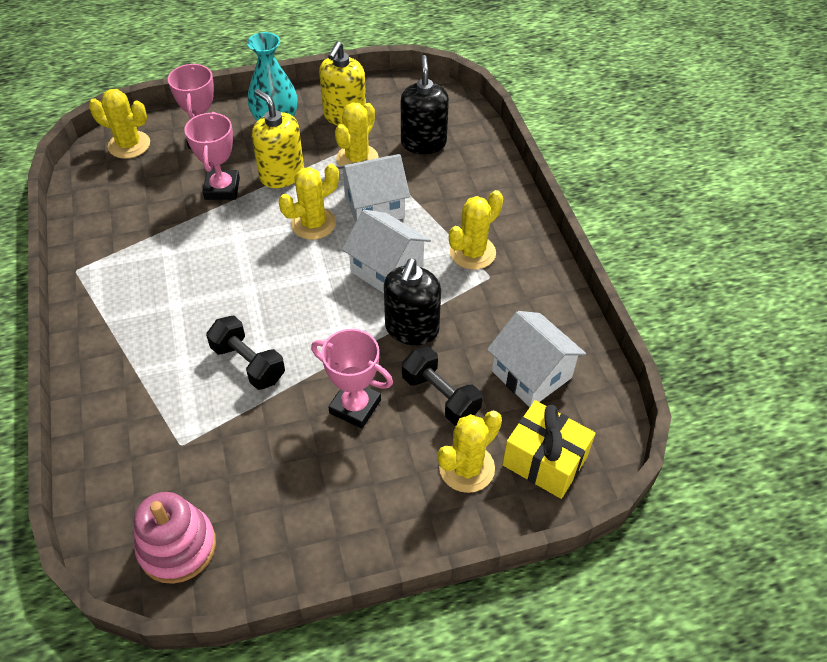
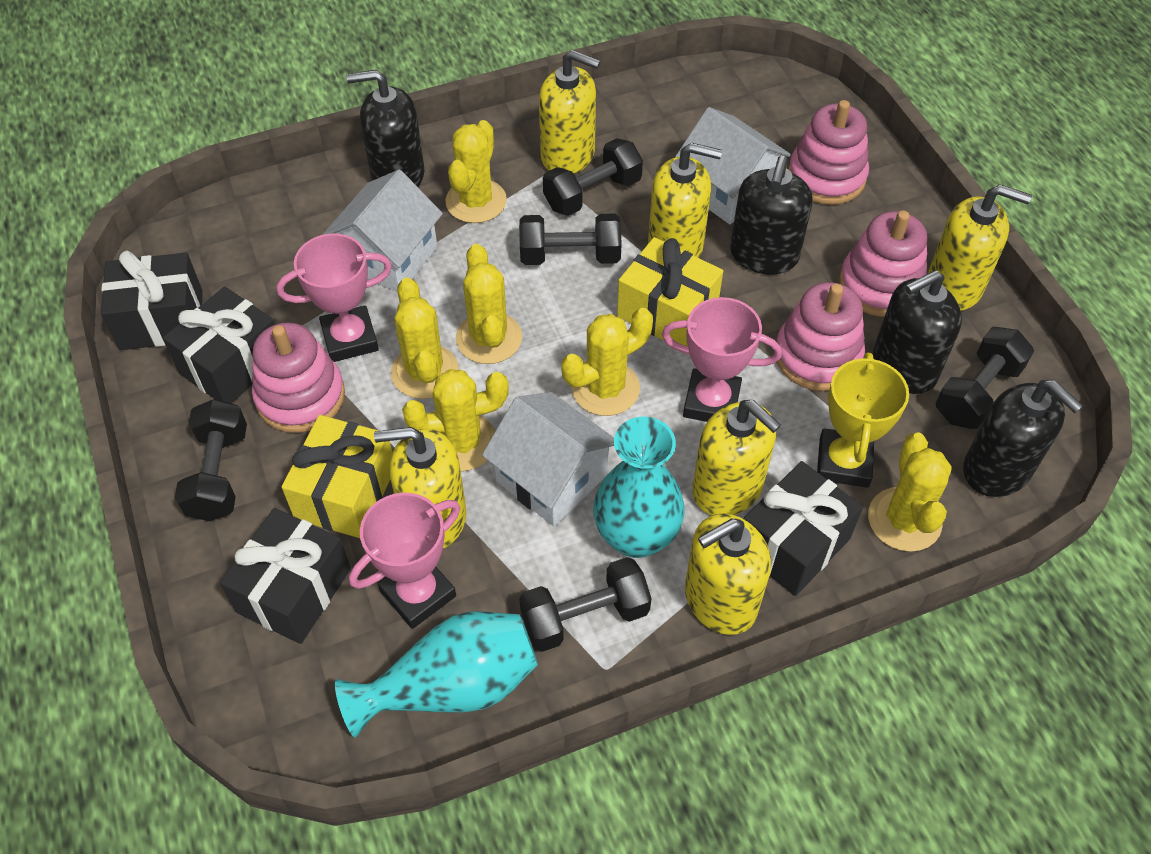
black dumbbell: [206,316,285,390] [402,346,483,425] = 2 -> [175,399,247,521] [519,214,621,265] [519,557,652,652] [543,138,643,216] [935,327,1034,429] = 5
black gift: none = 0 -> [101,250,203,350] [163,287,275,404] [220,508,351,644] [744,461,863,596] = 4
black soap dispenser: [384,259,441,345] [401,55,449,154] = 2 -> [346,70,424,187] [730,156,812,274] [873,270,962,394] [963,380,1083,497] = 4
pink stacking toy: [134,492,216,584] = 1 -> [252,323,345,433] [777,282,865,391] [788,100,869,205] [839,211,927,317] = 4
turquoise vase: [247,32,298,121] = 1 -> [335,611,538,738] [593,417,685,558] = 2
yellow cactus: [89,89,150,159] [279,164,339,240] [335,102,379,166] [438,411,502,493] [449,190,503,270] = 5 -> [391,278,459,399] [402,369,509,471] [445,120,507,223] [456,244,522,364] [561,308,653,416] [868,433,952,552] = 6
yellow gift: [502,400,596,499] = 1 -> [282,415,393,538] [617,237,723,346] = 2
yellow soap dispenser: [252,89,304,188] [319,41,366,126] = 2 -> [374,427,466,548] [539,50,600,174] [648,143,722,258] [685,514,771,635] [692,400,781,515] [928,184,1032,311] = 6
yellow trophy: none = 0 -> [817,352,909,488] = 1

